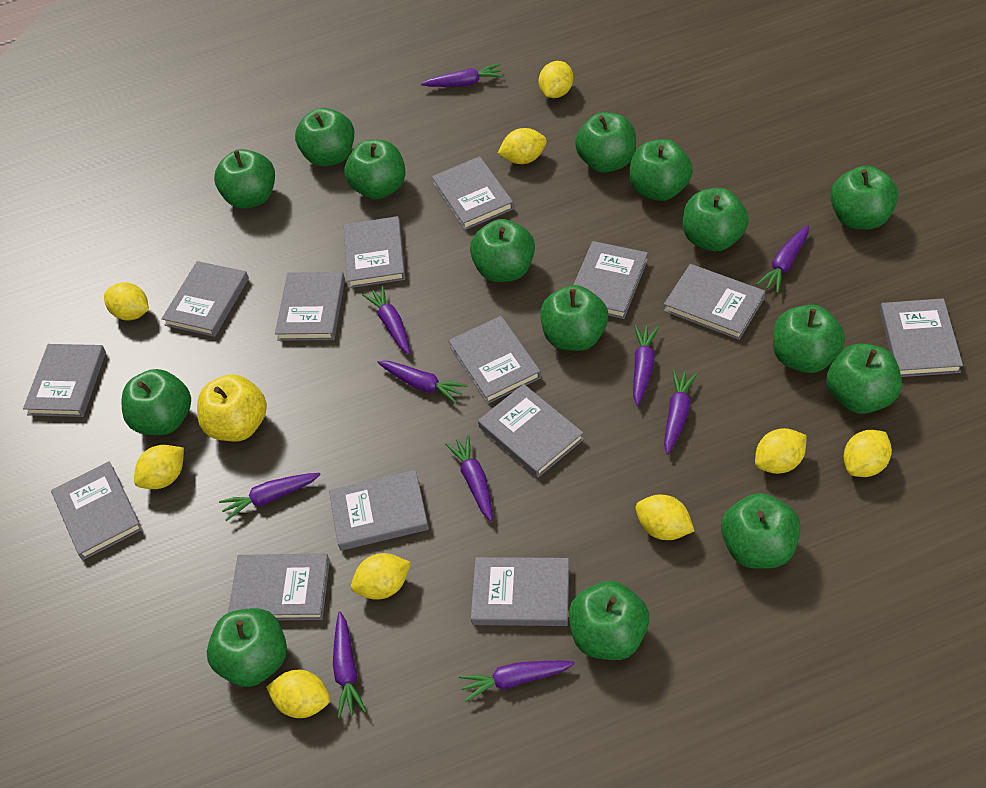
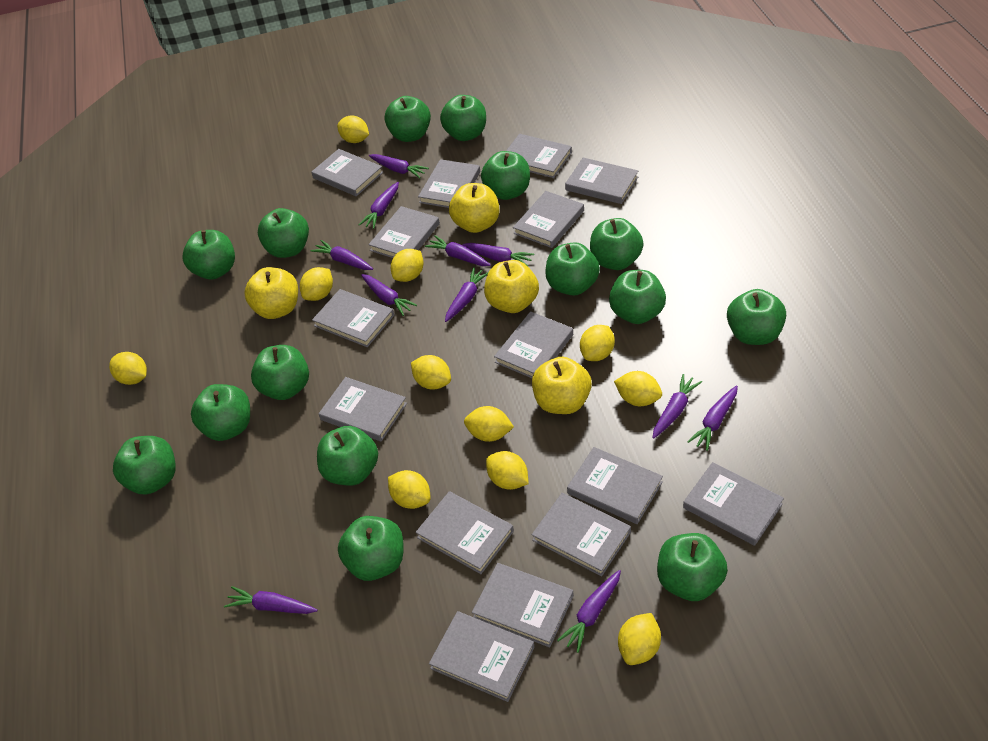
grey book: [23,344,106,417] [51,461,143,560] [162,261,249,337] [228,553,330,620] [275,272,345,341] [329,470,429,551] [344,216,406,288] [432,156,514,230] [449,316,541,404] [471,557,570,626] [478,384,584,478] [573,241,648,319] [664,264,765,340] [880,298,963,377] = 14 -> [311,149,383,196] [312,289,394,347] [319,377,407,442] [368,206,440,258] [415,491,514,574] [418,159,480,208] [429,611,535,702] [472,563,574,648] [494,311,573,378] [506,134,572,178] [513,191,584,248] [532,493,631,576] [565,158,638,204] [567,447,663,524] [683,462,784,546] = 15
purple carrot: [219,473,321,521] [333,611,366,718] [362,285,410,354] [377,361,467,404] [421,64,503,87] [445,435,493,521] [459,661,575,702] [633,325,659,406] [664,369,698,455] [756,225,809,293] = 10 -> [224,586,318,614] [310,240,373,270] [358,182,399,229] [361,274,417,316] [369,154,429,178] [425,235,491,266] [445,267,489,322] [463,243,534,266] [557,570,621,653] [652,374,702,439] [688,385,738,451] = 11
yellow apple: [197,374,267,442] = 1 -> [244,267,298,319] [449,183,500,233] [484,260,539,313] [532,357,592,414] = 4
yellow lemon: [104,282,149,321] [134,445,184,489] [266,670,330,718] [351,553,411,600] [498,128,547,164] [539,61,573,98] [635,495,694,540] [755,428,807,474] [844,430,892,477] = 9 -> [109,352,147,385] [300,267,333,301] [337,115,369,143] [388,470,431,509] [391,249,424,282] [411,355,451,390] [464,406,514,442] [486,451,529,490] [580,325,615,361] [614,371,662,406] [618,613,661,665] = 11

